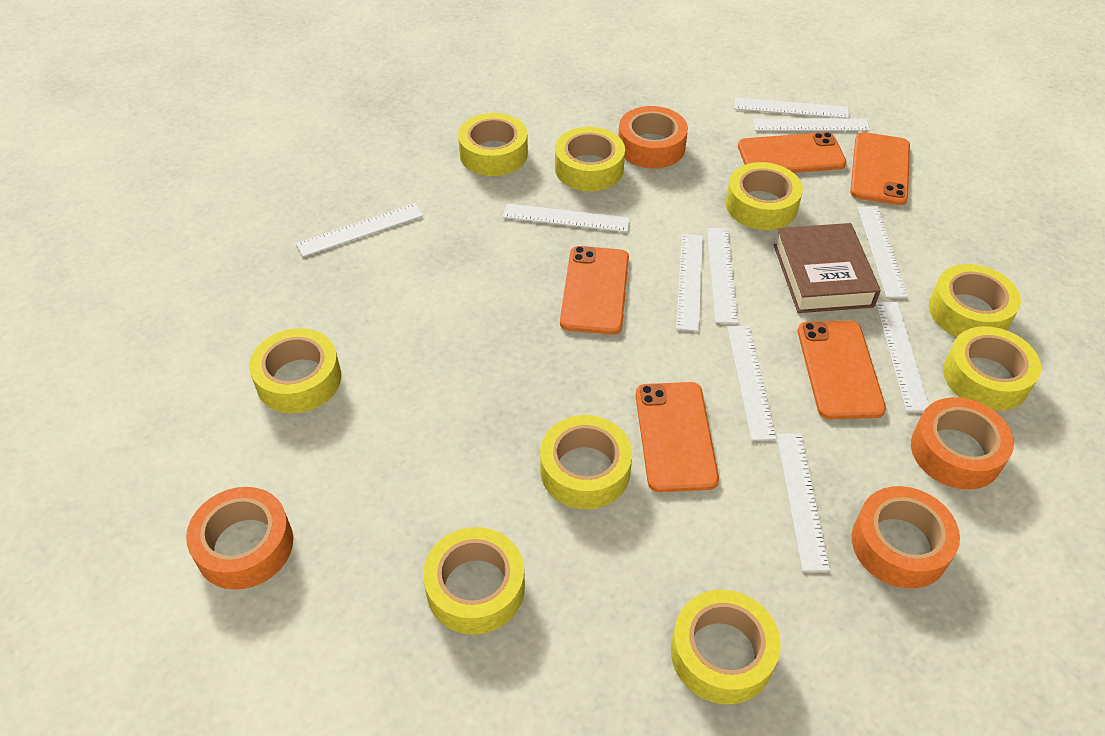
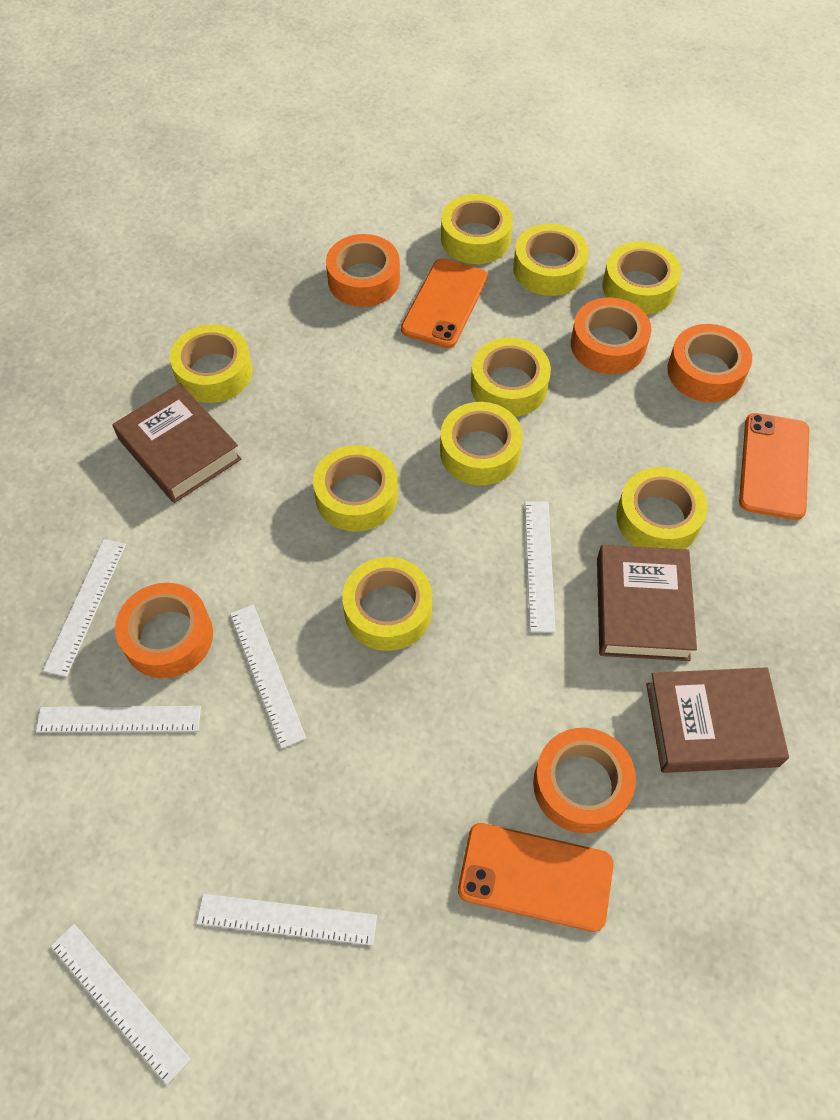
brown book: [774,223,881,313] = 1 -> [112,383,241,503] [597,545,697,661] [646,667,789,773] = 3
orange phone: [560,246,629,335] [635,382,719,492] [738,132,847,173] [798,321,886,419] [850,132,910,205] = 5 -> [401,258,488,348] [458,823,614,932] [739,413,809,520] = 3
orange tape: [186,487,293,590] [618,106,688,168] [852,486,960,589] [911,397,1014,490] = 4 -> [115,583,213,678] [326,234,400,307] [533,728,636,834] [571,297,651,374] [667,324,752,402] = 5
white ruler: [296,203,423,257] [503,204,630,232] [676,234,703,332] [707,228,738,324] [727,326,776,441] [735,98,849,119] [753,119,870,131] [776,433,830,571] [857,207,908,298] [876,302,929,412] = 10 -> [36,706,201,733] [43,539,126,677] [50,924,191,1085] [196,894,377,946] [230,605,306,749] [525,501,555,633] = 6

